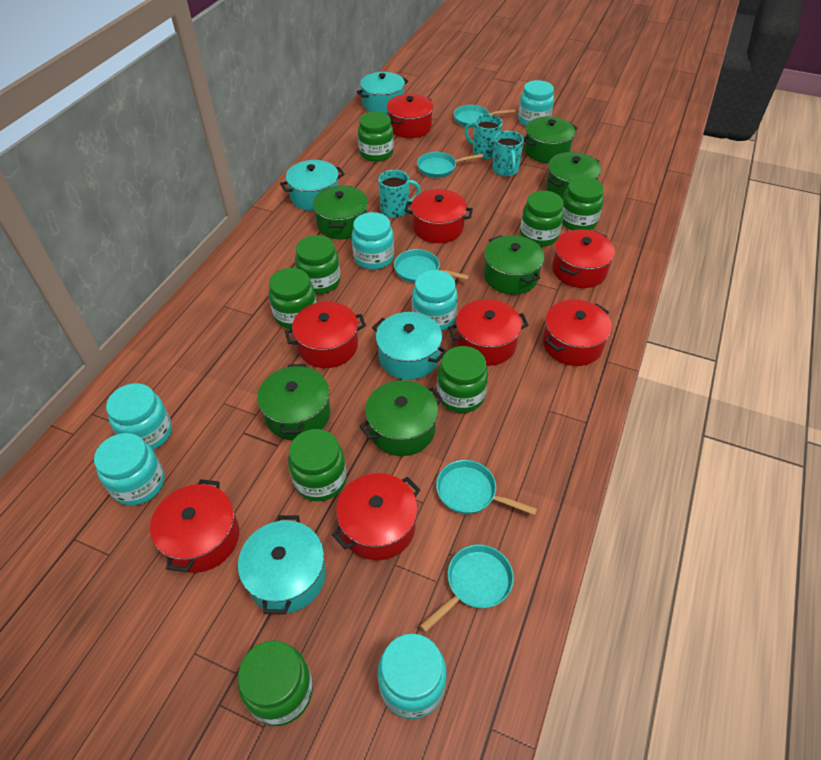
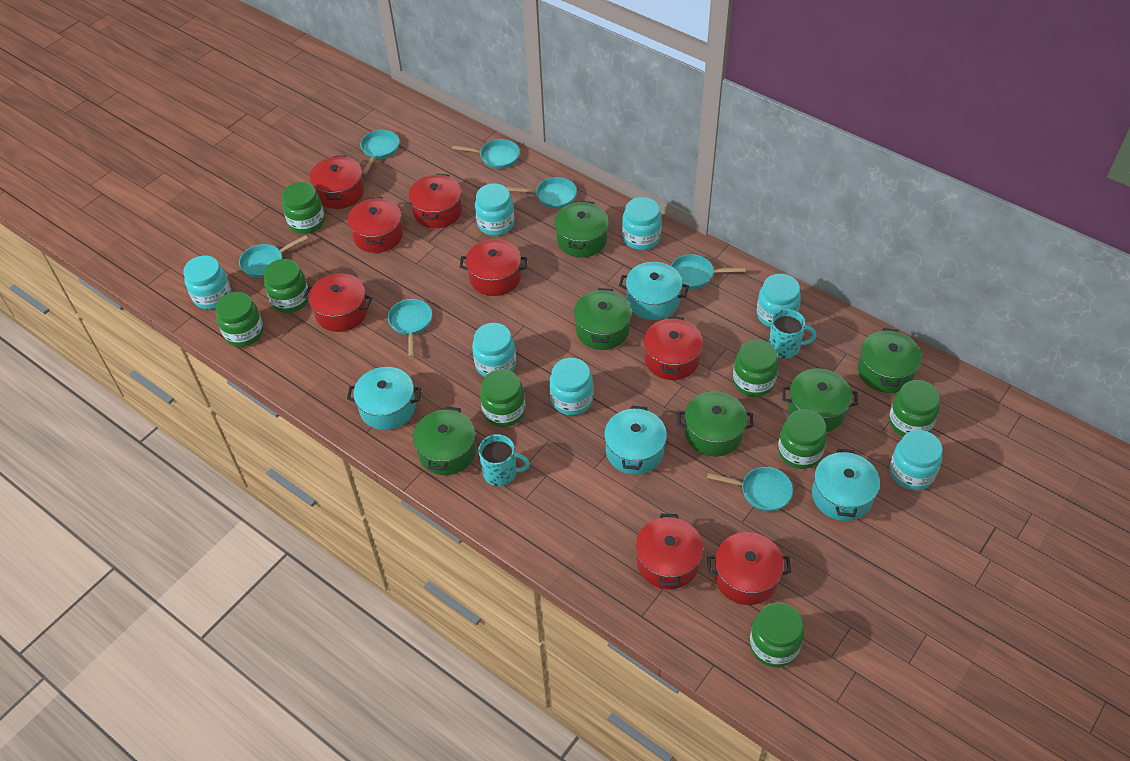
turquoise jar: [94,433,165,506] [106,383,172,450] [352,212,394,270] [378,633,447,719] [412,270,458,331] [518,80,554,126] = 6 -> [183,256,231,309] [472,323,516,377] [475,183,514,236] [549,358,594,415] [622,197,662,250] [757,274,801,328] [890,430,943,490] = 7
turquoise mug: [378,170,421,218] [464,114,503,159] [492,131,524,177] = 3 -> [478,434,530,486] [769,309,817,359] = 2
turquoise pan: [394,249,469,283] [417,152,483,178] [420,545,514,632] [436,460,537,515] [454,105,515,128] = 5 -> [239,235,308,278] [360,130,399,174] [388,299,432,357] [452,139,520,169] [507,177,577,208] [671,254,745,289] [707,467,793,511] = 7

